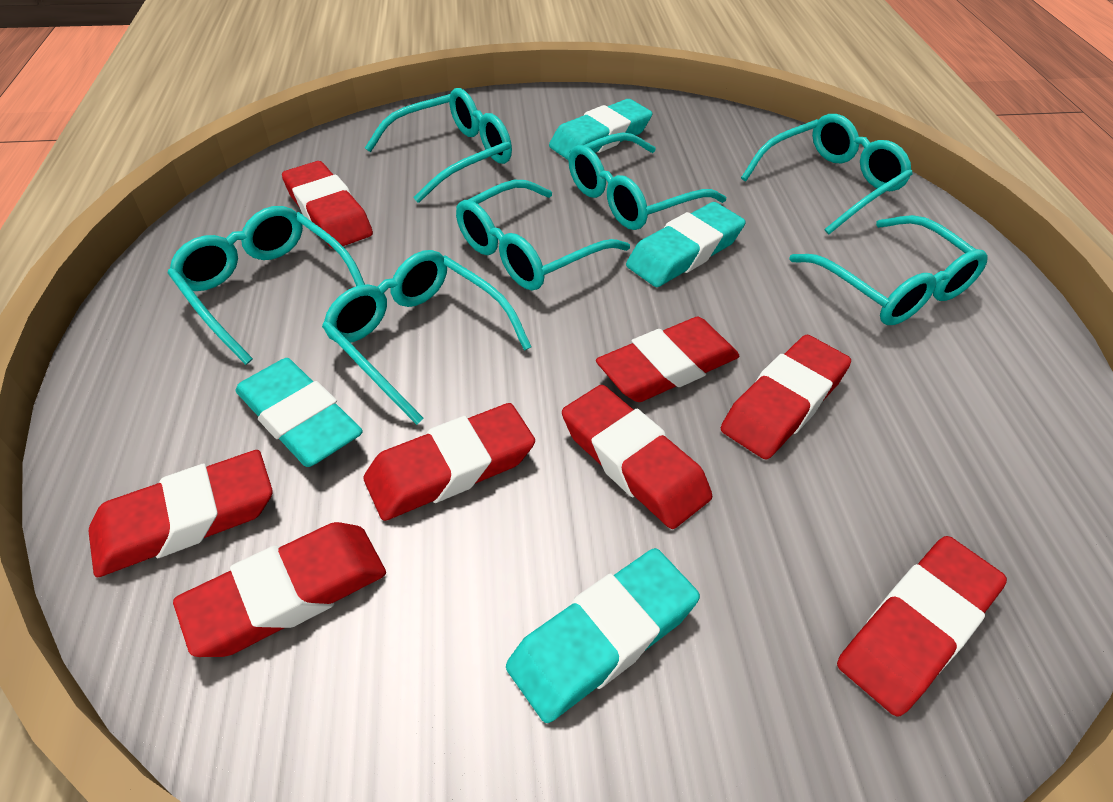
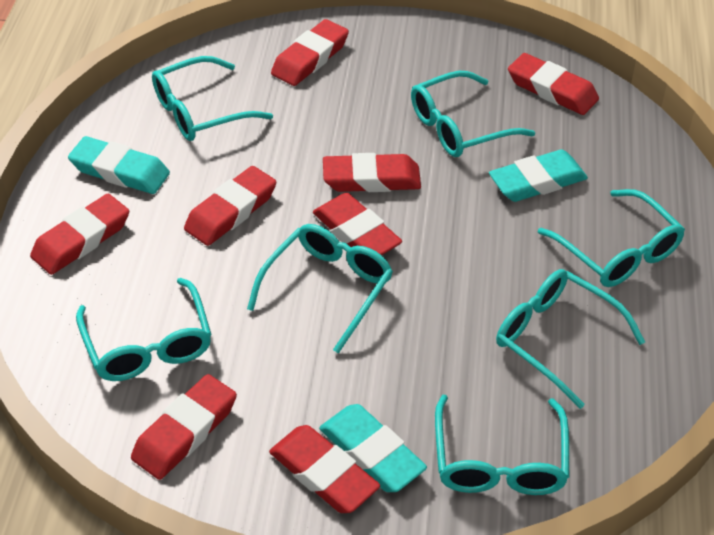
turquoise eraser: [235,358,363,467] [506,548,700,723] [549,99,653,160] [626,202,746,287] = 4 -> [68,136,170,194] [319,404,427,492] [489,149,588,202] = 3

